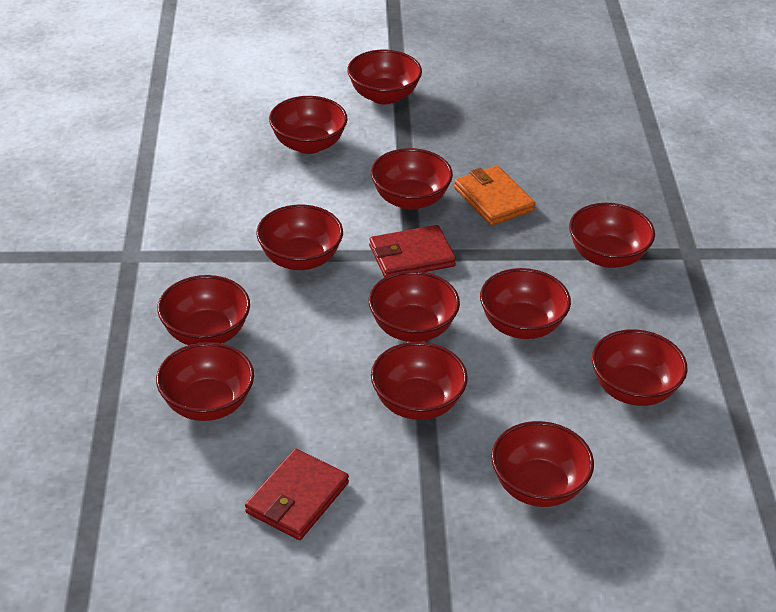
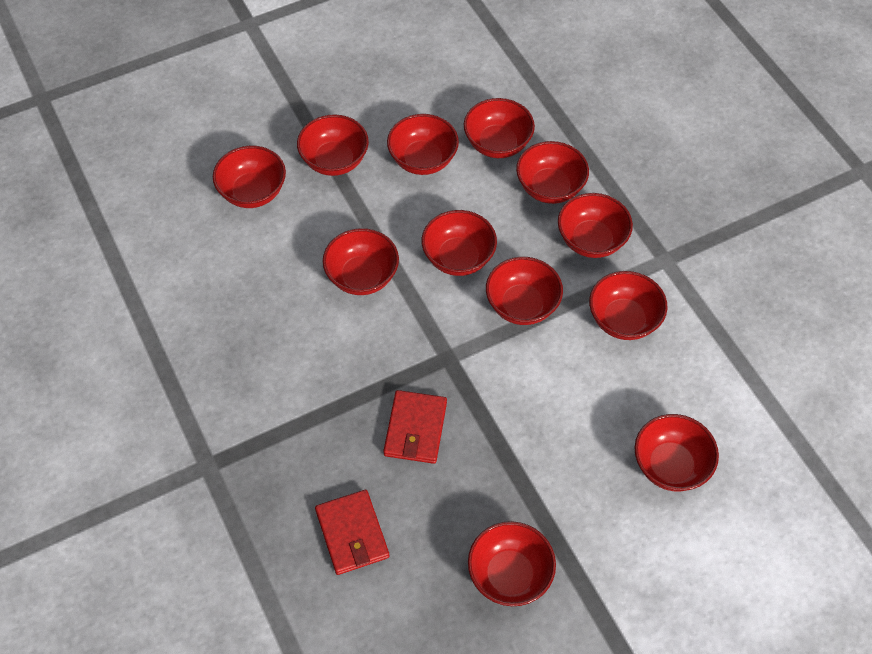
orange wallet: [454,166,535,226] = 1 -> none = 0

